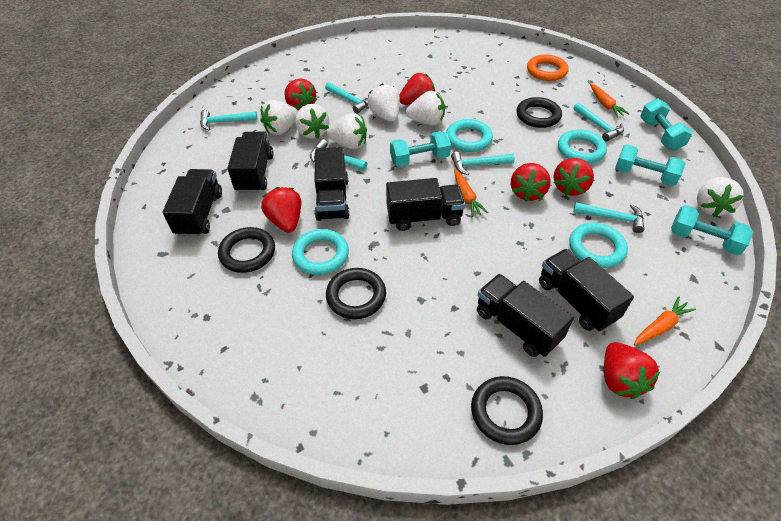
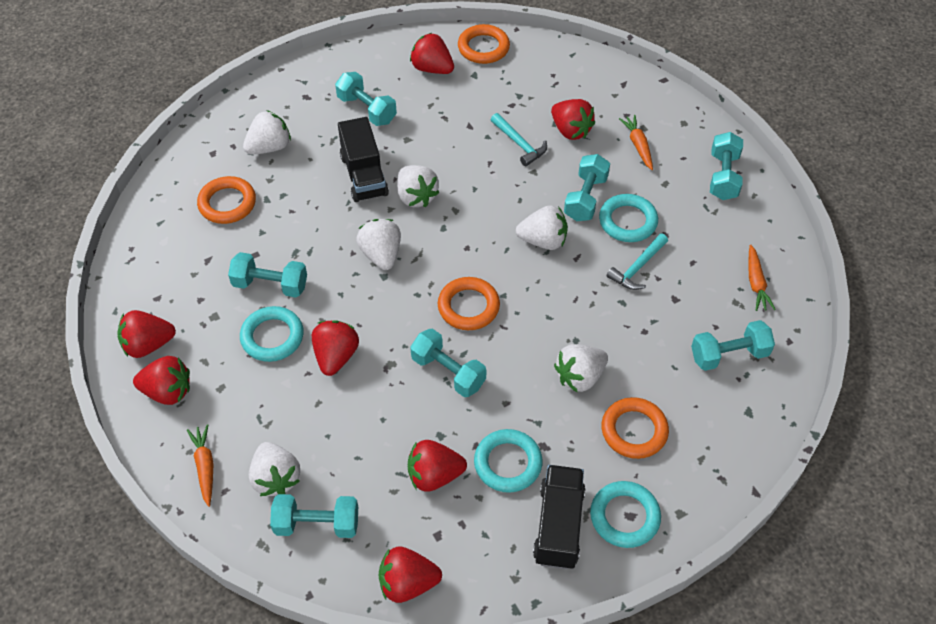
black ring: [218,227,275,273] [326,268,386,319] [471,376,543,445] [517,97,562,128] = 4 -> none = 0
black truck: [163,169,222,237] [227,132,274,193] [314,147,350,221] [386,178,465,231] [477,274,574,357] [539,249,634,332] = 6 -> [338,117,389,202] [533,465,585,569] = 2
orange ring: [527,54,569,81] = 1 -> [197,176,256,224] [438,277,500,330] [458,24,510,64] [602,397,669,459] = 4
red strawberry: [261,187,301,233] [284,78,317,111] [399,73,435,105] [511,163,551,202] [553,158,594,196] [604,342,660,399] = 6 -> [117,310,176,358] [133,356,190,405] [312,320,359,376] [379,547,442,603] [408,440,467,492] [410,33,454,74] [551,99,595,140] = 7
turquoise dumbbell: [390,131,451,167] [615,144,686,186] [640,98,693,150] [671,205,754,255] = 4 -> [228,252,307,297] [270,494,358,538] [335,72,397,126] [410,329,486,397] [564,154,610,221] [691,320,775,371] [710,132,743,200] = 7
turquoise hammer: [200,110,257,131] [310,139,367,171] [325,82,370,113] [451,152,515,175] [573,103,624,142] [573,202,644,233] = 6 -> [491,113,547,166] [607,234,668,290] = 2

